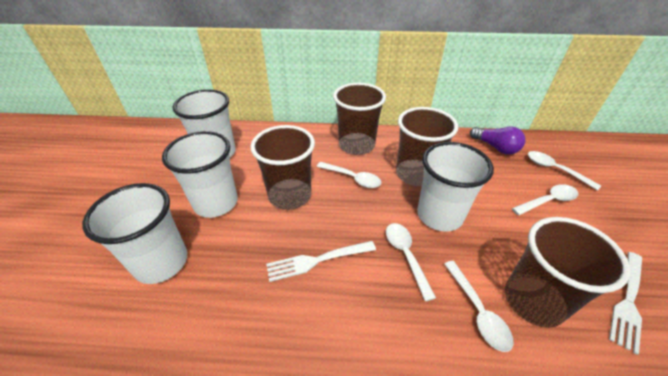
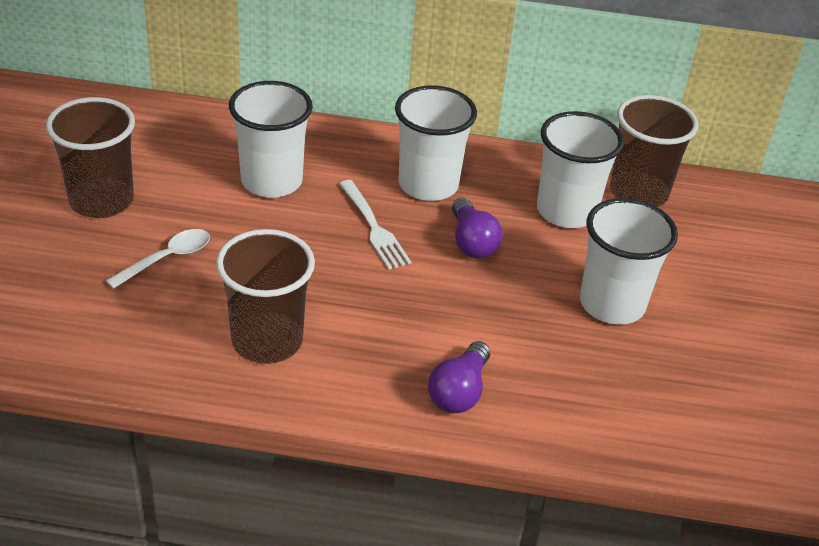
brown cup: [250,125,315,210] [333,83,386,155] [396,107,458,186] [505,217,630,328] = 4 -> [46,97,135,218] [216,229,315,364] [610,95,699,207] = 3
purple light bulb: [470,127,525,155] = 1 -> [428,341,490,413] [452,198,503,259] = 2
white fork: [266,241,376,282] [609,252,642,355] = 2 -> [339,180,411,270] = 1
white spoon: [317,162,381,188] [386,223,436,301] [444,261,513,352] [512,184,579,215] [528,151,601,191] = 5 -> [106,229,210,289] = 1

